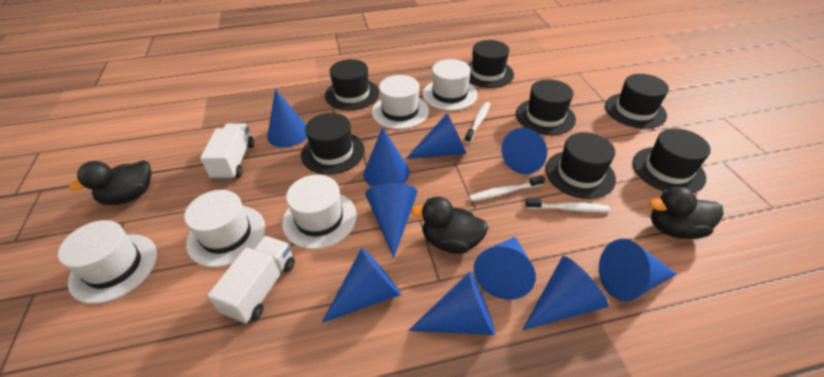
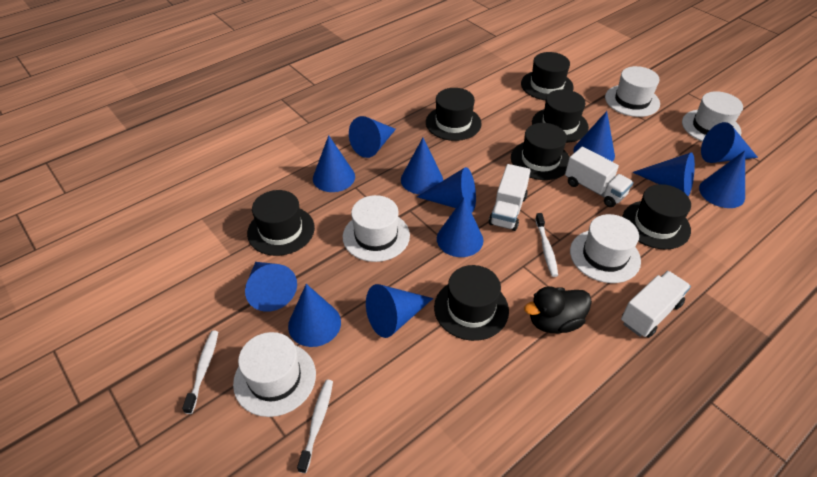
black duck: [69,160,151,205] [411,197,488,254] [650,186,723,239] = 3 -> [524,286,592,333] = 1
blue cone: [267,89,307,147] [322,248,401,323] [364,127,410,187] [365,183,417,258] [406,113,466,159] [408,272,495,335] [474,237,536,300] [501,128,547,174] [522,256,609,330] [599,239,677,301] = 10 -> [245,262,297,312] [288,284,341,347] [313,135,355,192] [349,116,396,158] [366,284,433,338] [401,138,443,194] [417,167,476,212] [437,198,483,257] [573,111,615,162] [633,152,695,196] [699,151,745,208] [701,122,758,163] = 12
white truck: [200,123,254,180] [207,236,295,324] = 2 -> [489,164,531,231] [565,147,633,207] [621,271,691,338] = 3

